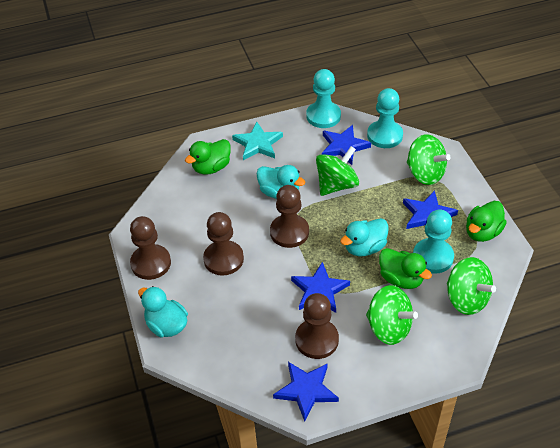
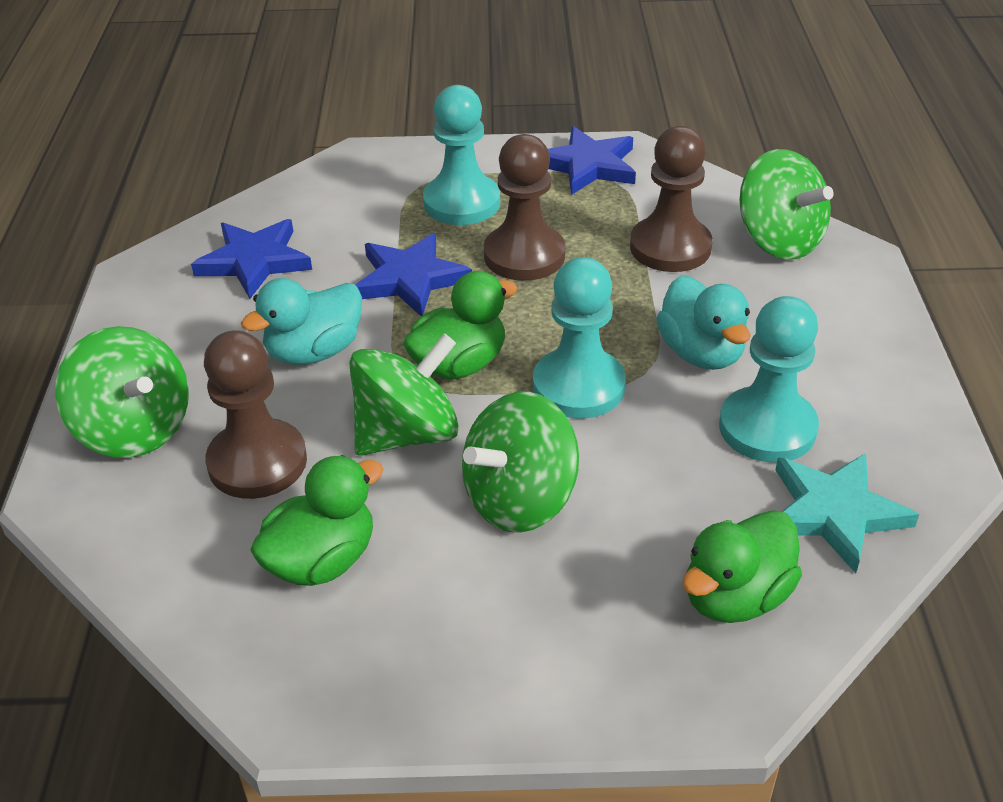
blue star: [273,362,339,422] [291,262,350,313] [322,125,371,165] [403,190,458,229] = 4 -> [191,219,312,299] [356,233,472,316] [548,126,636,195] = 3
brown pawn: [130,216,171,280] [203,212,244,276] [270,185,309,248] [295,293,339,359] = 4 -> [204,330,307,499] [484,134,565,281] [630,126,712,272] = 3
turquoise duck: [138,286,188,337] [257,165,305,199] [340,218,389,256] = 3 -> [241,278,362,365] [656,275,751,370] = 2

